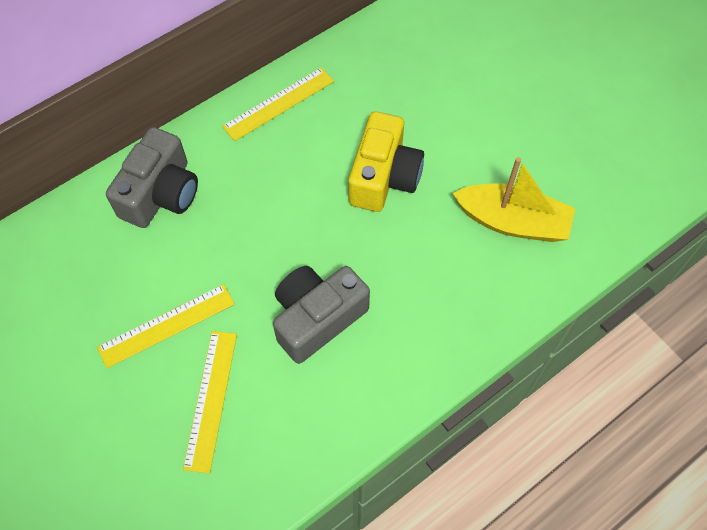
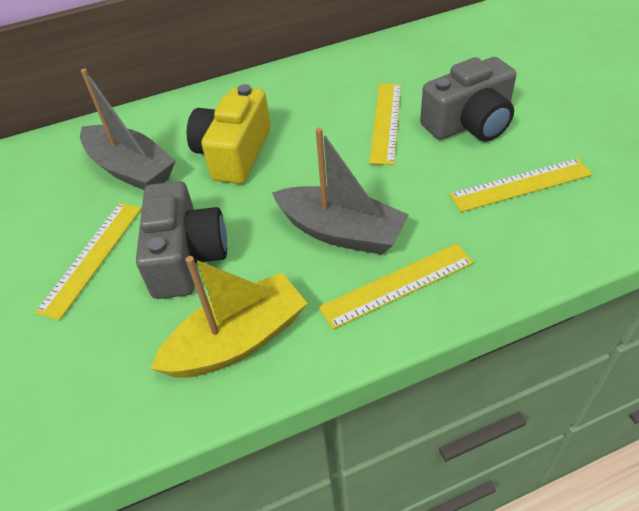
grey boat: none = 0 -> [80,69,175,190] [272,127,409,255] = 2
yellow ruler: [97,284,235,368] [183,331,237,474] [222,67,334,141] = 3 -> [35,203,142,321] [319,243,474,329] [369,84,401,165] [449,158,593,212] = 4

